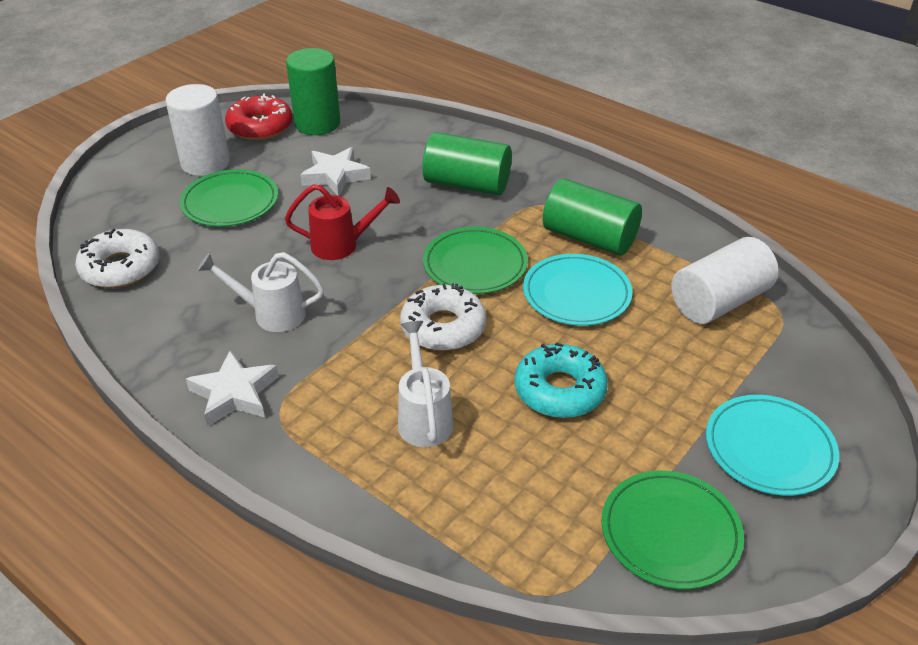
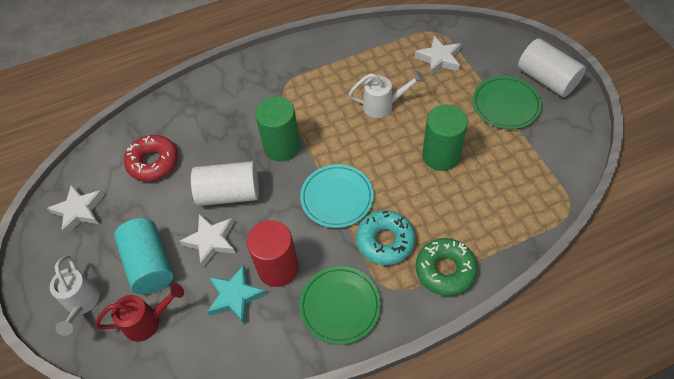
green cylinder: [286,48,340,135] [422,132,512,195] [543,178,642,256] = 3 -> [255,97,300,162] [422,105,468,171] = 2
green donut: none = 0 -> [416,238,477,296] = 1
green plate: [180,169,278,227] [423,227,528,294] [601,471,744,590] = 3 -> [299,266,381,345] [473,76,542,129] = 2
red cylinder: none = 0 -> [247,220,299,287] = 1
turquoise cylinder: none = 0 -> [114,218,174,294] = 1
turquoise plate: [523,254,632,326] [706,395,839,496] = 2 -> [300,164,374,228] = 1
turquoise star: none = 0 -> [207,265,266,324] = 1
white donut: [75,229,160,288] [400,283,486,351] = 2 -> none = 0
white star: [186,350,279,427] [300,147,371,196] = 2 -> [47,184,104,235] [180,214,235,267] [415,36,461,76] = 3

